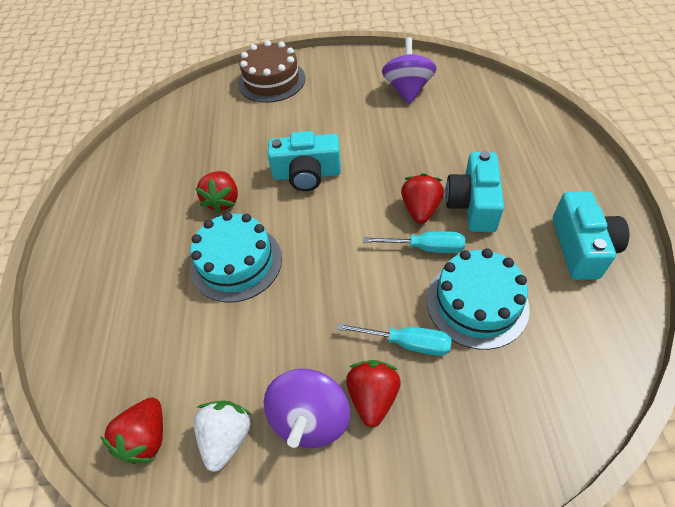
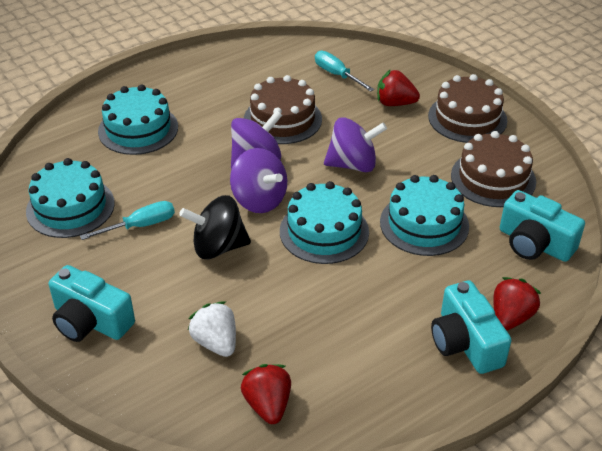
black spinning top: none = 0 -> [179,195,251,259] = 1
brown cake: [238,40,305,103] = 1 -> [244,75,322,144] [428,74,507,143] [451,131,536,207] = 3
purple spinning top: [264,369,350,448] [382,37,437,104] = 2 -> [230,148,287,213] [231,110,282,170] [324,117,387,172] = 3
red strawberry: [100,398,163,464] [195,171,238,214] [346,360,401,428] [401,173,444,224] = 4 -> [241,364,291,424] [377,69,420,106] [493,277,541,331] = 3
turquoise cake: [190,212,282,303] [427,248,530,350] = 2 -> [26,158,115,238] [98,84,178,155] [280,181,369,264] [380,175,469,256] = 4

